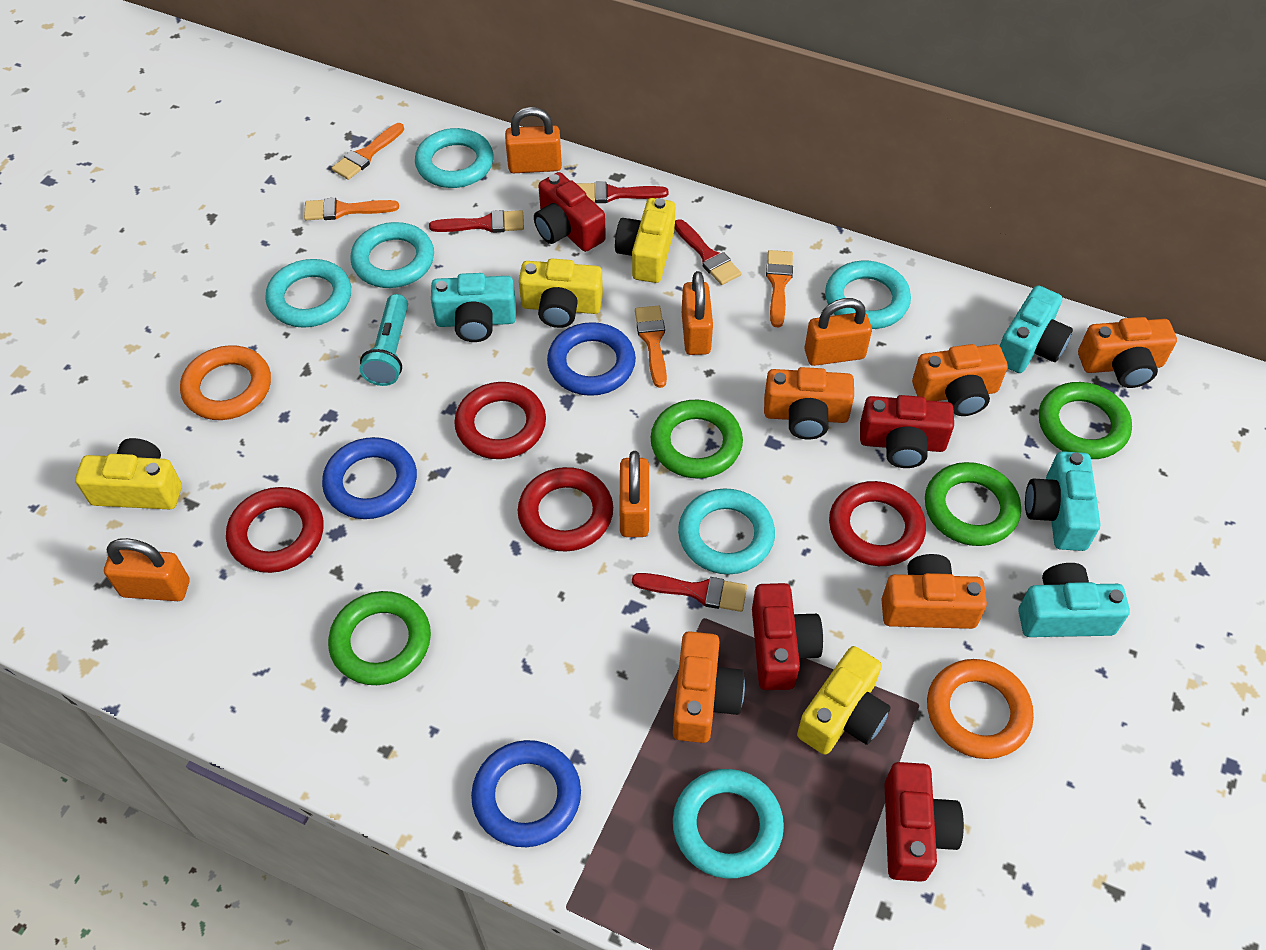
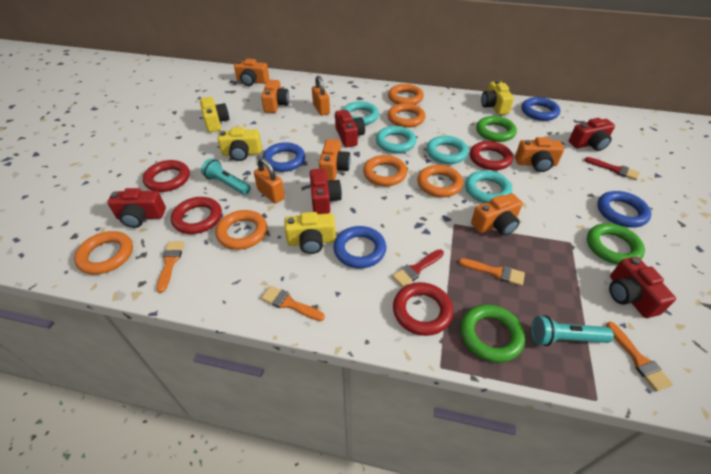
blue ring: [322,437,417,519] [471,740,581,847] [547,322,636,396] = 3 -> [263,142,305,172] [333,226,386,268] [521,97,560,121] [597,191,652,227] = 4
green ring: [328,591,431,685] [651,399,743,478] [925,462,1021,546] [1039,382,1132,459] = 4 -> [461,304,525,362] [476,116,517,142] [587,223,645,265] = 3
orange padlock: [104,538,189,601] [505,107,562,173] [619,451,649,537] [682,271,713,355] [805,298,872,366] = 5 -> [254,158,285,204] [312,76,330,116] = 2
orange ring: [180,345,271,420] [927,659,1034,759] = 2 -> [74,231,133,275] [215,210,267,250] [363,155,407,186] [388,84,424,105] [388,103,425,128] [417,165,463,197] = 6
red brush: [429,210,524,233] [577,181,668,203] [632,573,747,612] [675,219,741,285] = 4 -> [392,249,444,287] [585,157,640,180] = 2
red camera: [534,172,606,252] [752,583,823,690] [860,395,954,468] [884,762,964,882] = 4 -> [107,188,166,228] [310,168,342,214] [335,110,365,147] [569,118,615,151] [609,257,676,318] = 5
turquoise camera: [431,273,516,342] [1000,285,1073,373] [1018,563,1130,637] [1025,451,1100,551] = 4 -> none = 0
turquoise flashlight: [360,294,408,386] = 1 -> [201,158,251,195] [531,315,614,346] = 2
turquoise ring: [265,259,351,328] [351,222,434,288] [415,128,494,188] [673,769,784,879] [678,488,775,574] [825,261,911,329] = 6 -> [342,101,379,125] [376,126,416,153] [426,136,469,164] [465,170,512,203] = 4

